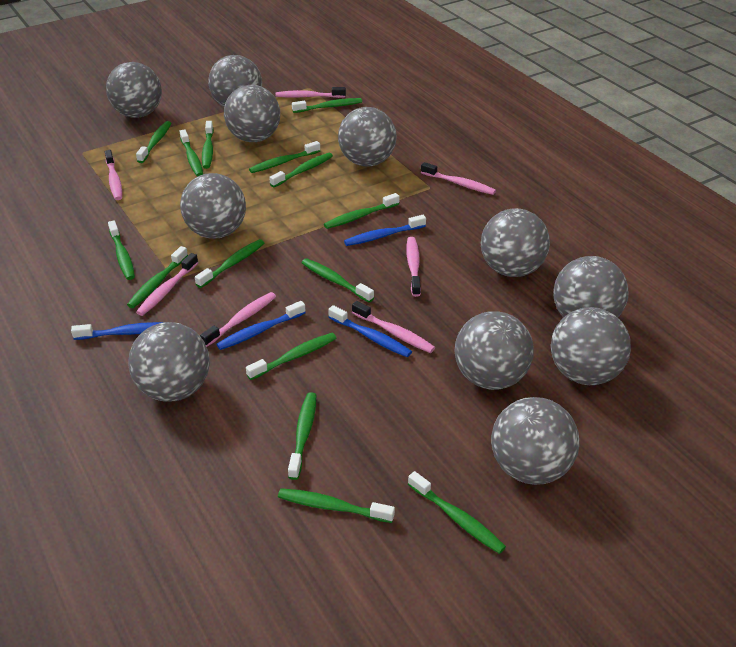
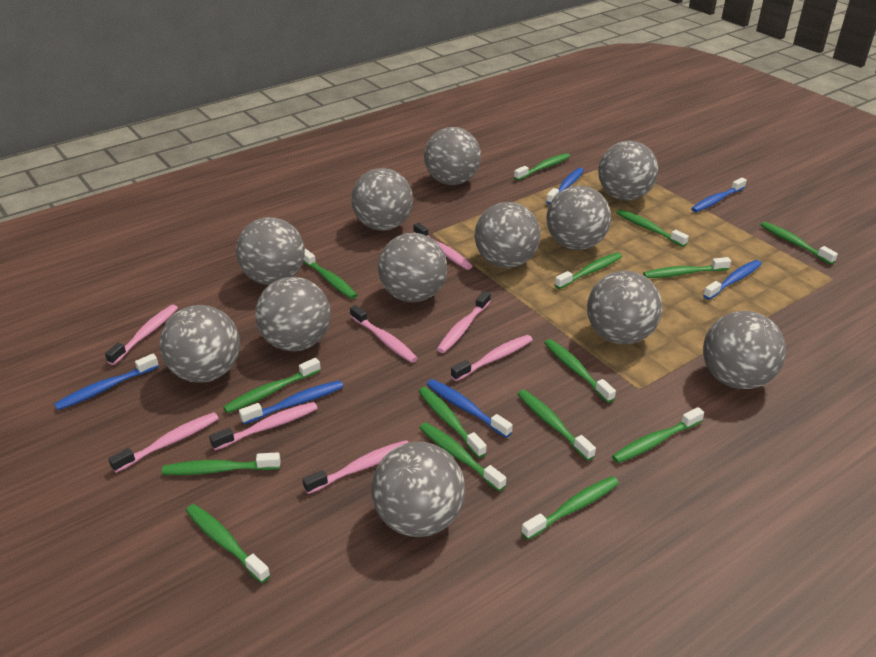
blue toothbrush: [71,322,163,340] [216,301,306,350] [328,305,412,357] [344,215,426,246] = 4 -> [54,354,159,410] [239,380,344,424] [426,379,513,438] [546,168,584,204] [691,177,747,212] [703,260,762,300] = 6
grey ball: [106,62,162,118] [128,322,210,402] [180,173,246,239] [208,55,262,107] [224,85,280,142] [338,107,397,166] [454,311,534,390] [481,208,550,277] [491,397,579,485] [551,307,631,385] [553,256,628,317] = 11 -> [159,305,240,383] [236,217,305,285] [255,277,331,351] [351,168,413,231] [372,442,465,537] [378,233,447,302] [424,127,481,185] [475,202,540,268] [547,186,611,250] [587,271,663,345] [598,141,658,200] [703,311,786,389] = 12
pink toothbrush: [105,150,122,200] [136,253,198,316] [200,292,276,347] [276,87,346,98] [352,301,435,353] [406,237,421,297] [421,162,496,195] = 7 -> [105,305,178,365] [108,412,219,473] [209,402,318,450] [302,440,409,494] [350,305,417,363] [413,223,472,270] [437,291,491,353] [451,335,533,381] = 8

